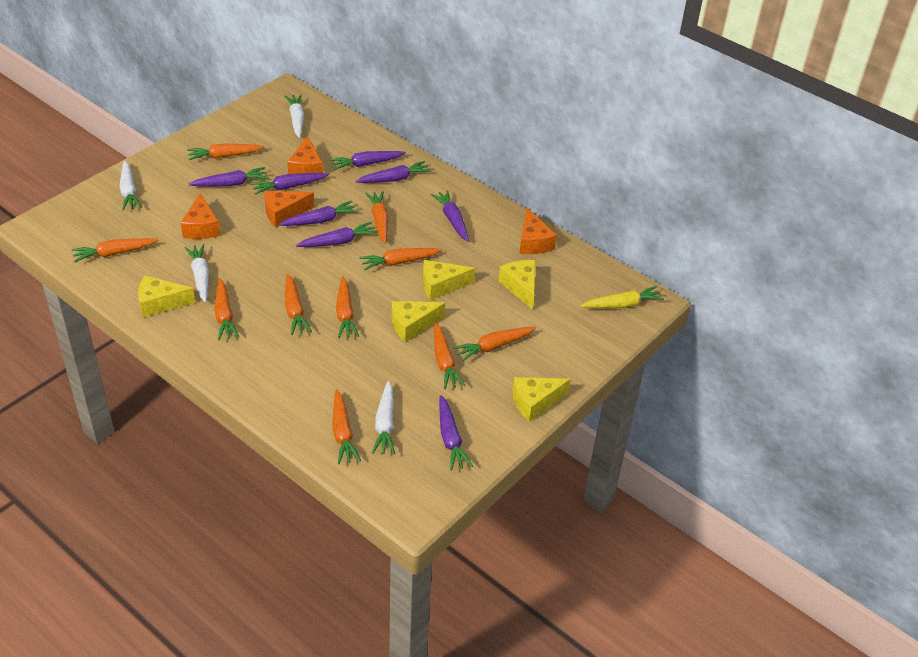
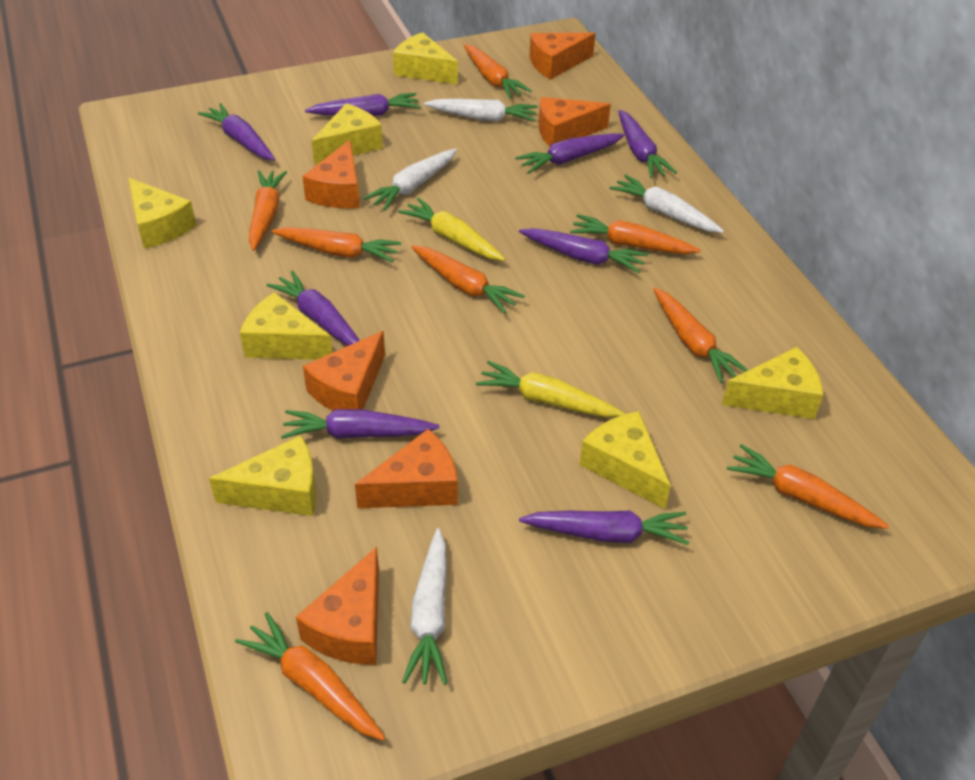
orange carrot: [72,238,158,262] [187,143,265,160] [214,278,240,340] [285,274,312,335] [332,389,361,464] [336,276,359,338] [360,248,442,270] [365,191,388,244] [434,323,466,389] [453,327,536,361] = 10 -> [235,612,385,741] [249,170,287,251] [271,227,401,263] [411,245,525,314] [464,44,531,99] [570,214,701,254] [653,287,748,383] [727,444,889,529] = 8
orange cheese: [181,193,221,239] [264,191,315,227] [287,136,323,174] [519,208,557,254] = 4 -> [296,547,379,665] [302,140,360,208] [303,331,385,411] [355,429,458,508] [529,33,595,80] [538,97,611,147] = 6
yellow carrot: [581,286,664,308] = 1 -> [398,198,505,261] [476,361,625,417] = 2
yellow cheese: [138,275,195,317] [392,301,445,342] [423,260,475,300] [499,260,536,310] [512,377,571,421] = 5 -> [129,178,196,249] [209,435,316,516] [240,292,332,360] [312,103,383,165] [393,32,458,85] [580,411,671,509] [722,347,823,419] = 7

